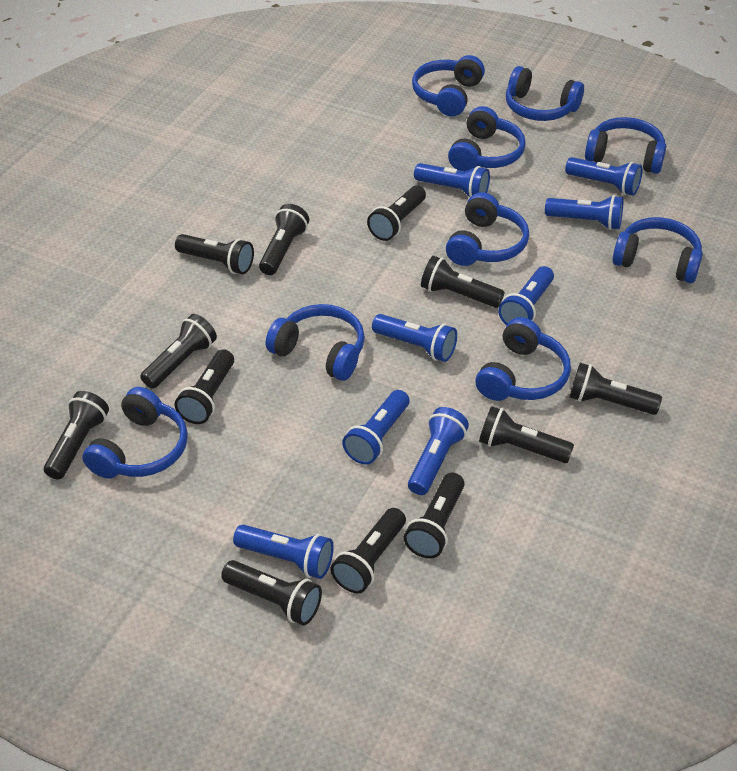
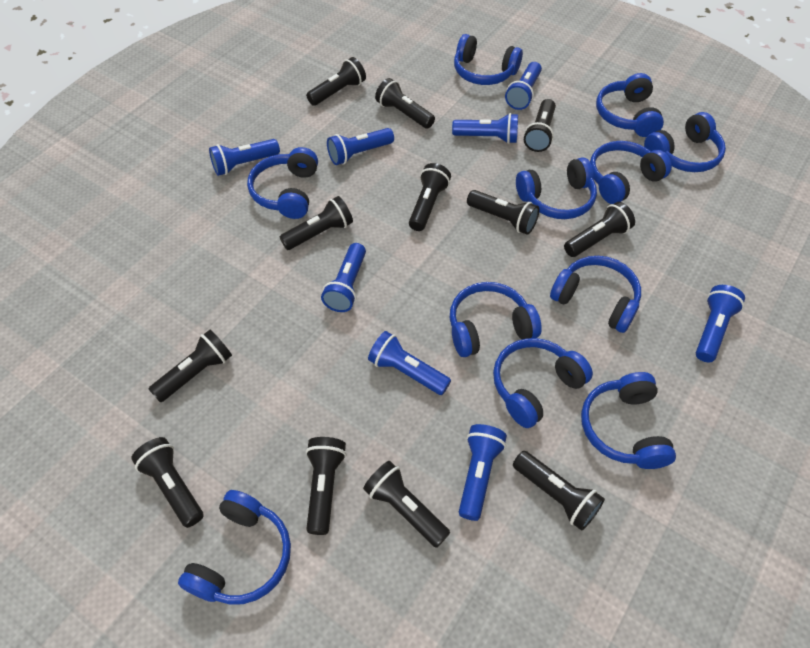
blue headphones: [82,387,188,479] [266,304,365,381] [412,55,485,117] [446,192,529,266] [448,106,526,171] [475,317,571,401] [506,66,584,121] [585,117,666,174] [612,217,703,283] = 9 -> [178,490,291,605] [247,147,318,219] [450,282,542,357] [454,34,523,85] [493,338,593,428] [516,157,597,219] [550,256,641,333] [581,372,676,469] [590,141,672,204] [596,73,664,137] [644,112,726,172] = 11

